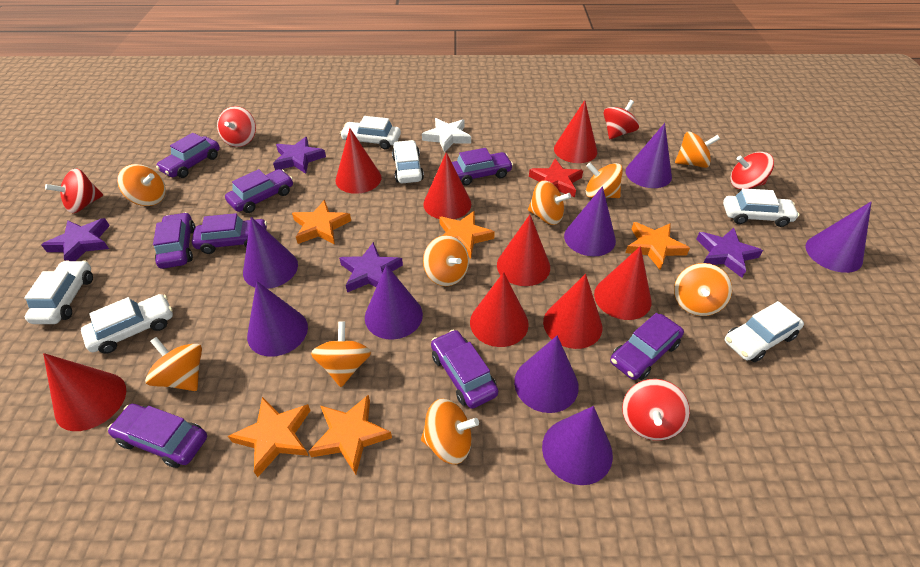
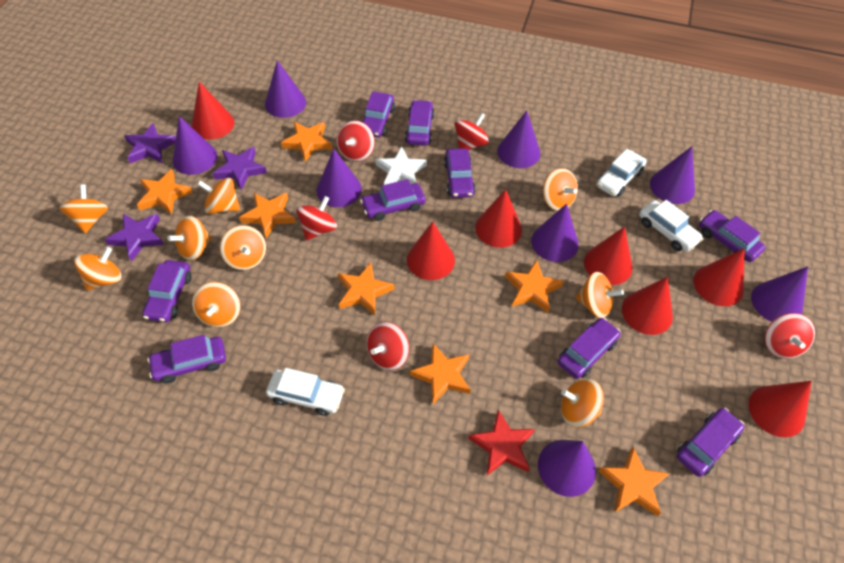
orange star: [228,397,311,477] [292,200,351,244] [308,395,392,475] [439,211,495,259] [625,222,690,270] = 5 -> [137,169,193,215] [239,193,296,238] [281,122,332,162] [338,263,394,316] [410,344,471,404] [505,260,564,313] [599,447,670,516] = 7
purple car: [108,404,207,468] [153,212,195,269] [156,133,220,178] [192,213,267,254] [225,169,293,213] [431,330,498,409] [452,148,513,186] [610,313,684,380] = 8 -> [142,260,192,322] [147,335,226,383] [360,179,426,221] [361,91,395,137] [405,100,435,146] [444,148,475,198] [558,318,621,379] [677,408,744,477] [699,210,765,262] = 9
purple star: [41,218,110,261] [273,137,326,174] [339,242,403,293] [696,228,763,278] = 4 -> [105,214,164,261] [124,123,176,164] [212,146,267,190] = 3
red cone: [43,353,126,431] [336,128,382,194] [423,152,471,219] [470,272,529,347] [497,215,550,286] [543,274,602,349] [554,100,597,163] [594,246,651,320] = 8 -> [192,82,234,140] [407,221,455,280] [475,189,522,248] [584,227,633,285] [622,277,673,335] [694,248,744,306] [749,381,812,438] = 7
white car: [24,260,93,324] [81,294,173,354] [340,116,401,150] [392,140,424,183] [723,188,800,227] [725,301,804,362] = 6 -> [266,368,345,416] [597,149,647,197] [639,200,704,252] = 3

